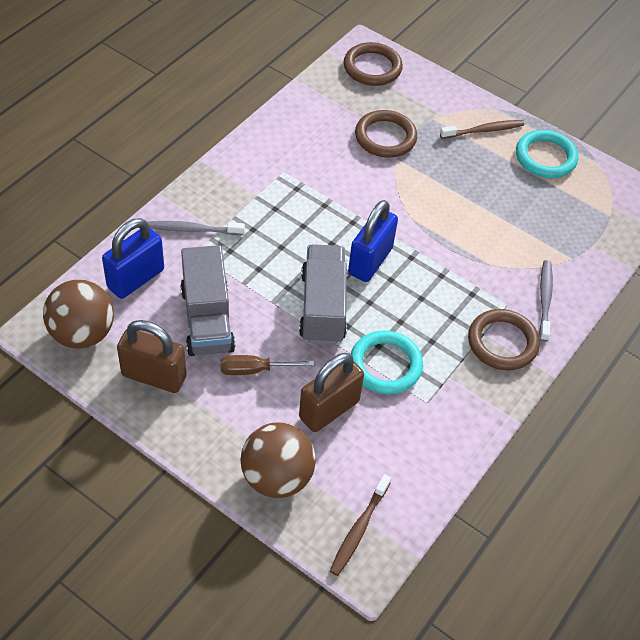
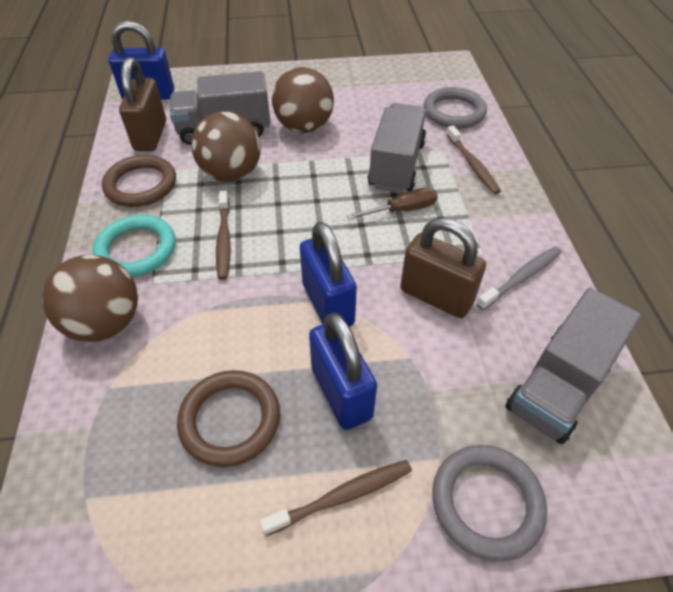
blue padlock: [102,218,164,299] [348,200,398,282] = 2 -> [109,21,174,100] [300,222,357,327] [309,312,377,430] = 3
brown ball: [43,280,114,349] [241,422,316,498] = 2 -> [42,255,138,342] [191,111,261,182] [272,67,334,133] = 3
brown ring: [344,42,403,86] [355,110,417,158] [468,309,540,370] = 3 -> [102,155,176,207] [177,370,280,467] = 2
brown toothbrush: [330,474,391,576] [440,120,524,139] = 2 -> [216,190,231,280] [260,460,412,536] [446,125,501,194] = 3
grey ring: none = 0 -> [423,87,487,129] [432,445,547,561] = 2
grey toothbrush: [147,221,245,235] [539,260,553,341] = 2 -> [476,246,562,310] = 1
grey truck: [180,245,235,356] [299,244,348,344] = 2 -> [170,71,270,145] [368,103,426,193] [505,288,642,444] = 3
turquoise ring: [350,330,423,394] [516,130,578,178] = 2 -> [93,215,176,277] = 1

